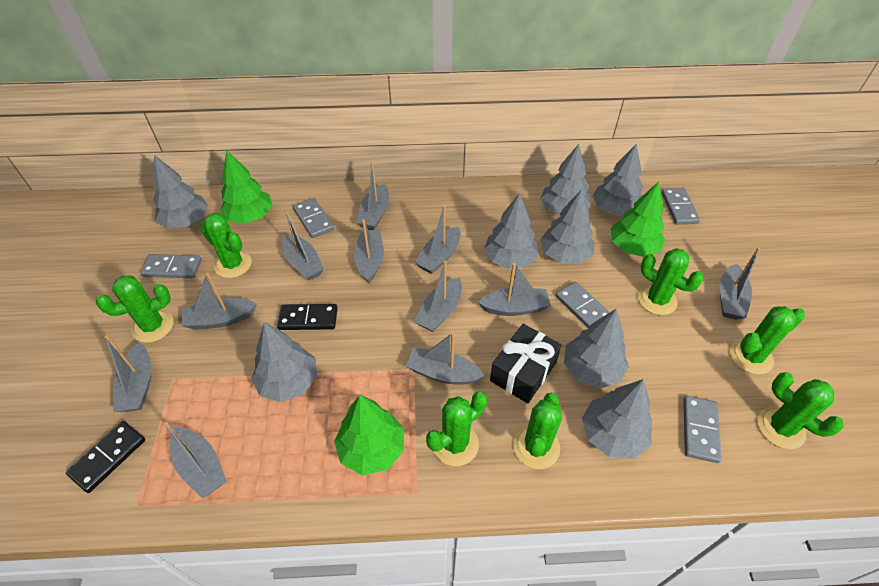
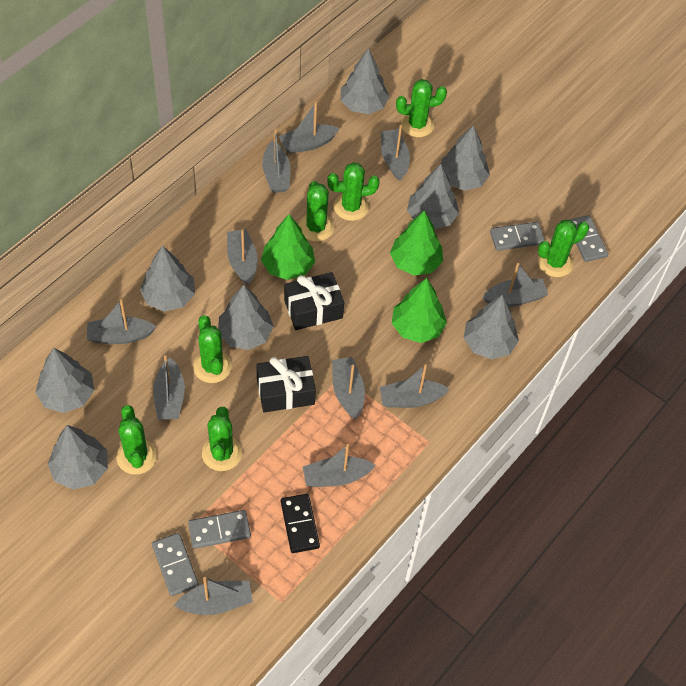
black domino: [66,421,145,493] [277,304,338,330] = 2 -> [281,494,320,553] = 1
black gift: [490,324,562,403] = 1 -> [256,356,316,413] [284,272,344,330] = 2
grey domino: [141,254,202,278] [293,198,334,238] [556,282,610,329] [661,188,700,225] [683,396,722,463] = 5 -> [152,533,199,596] [188,510,251,549] [490,222,545,251] [569,215,608,262] = 4

